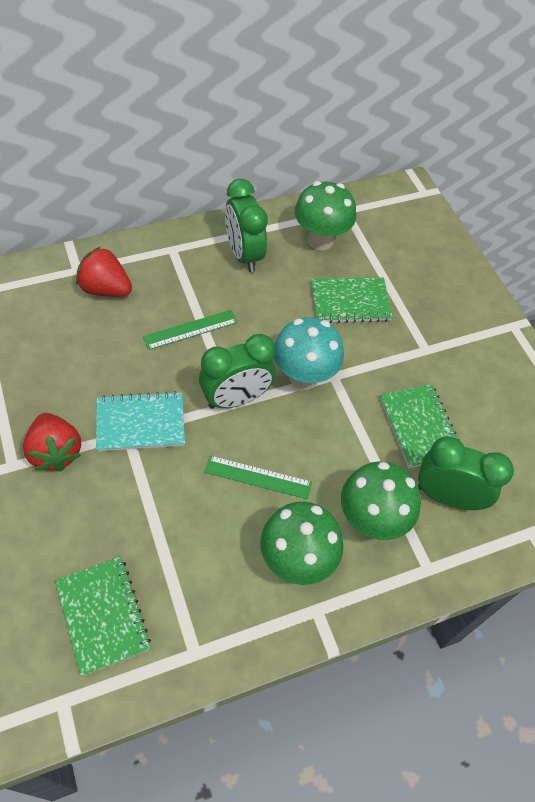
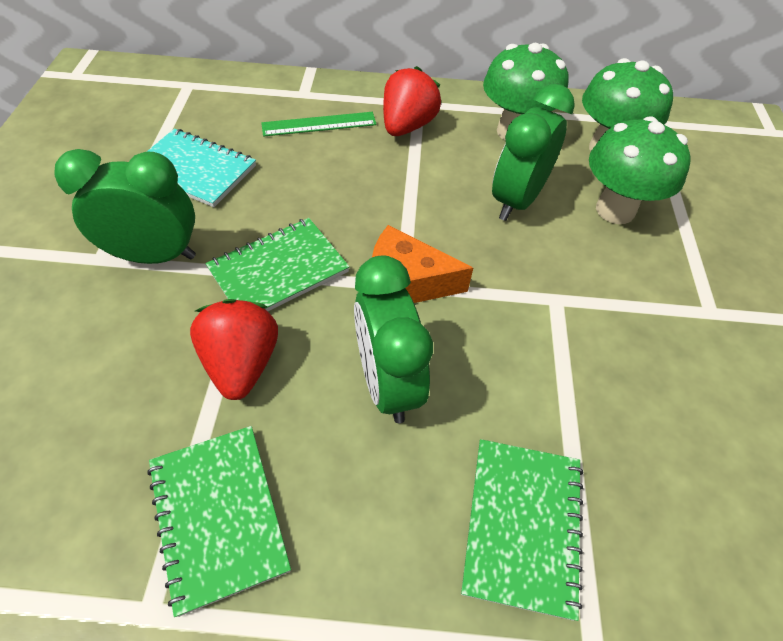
green ruler: [143,310,238,350] [205,455,312,499] = 2 -> [261,112,377,136] = 1
orange cheese: none = 0 -> [372,225,473,303] = 1
turquoise mushroom: [274,317,344,390] = 1 -> none = 0

